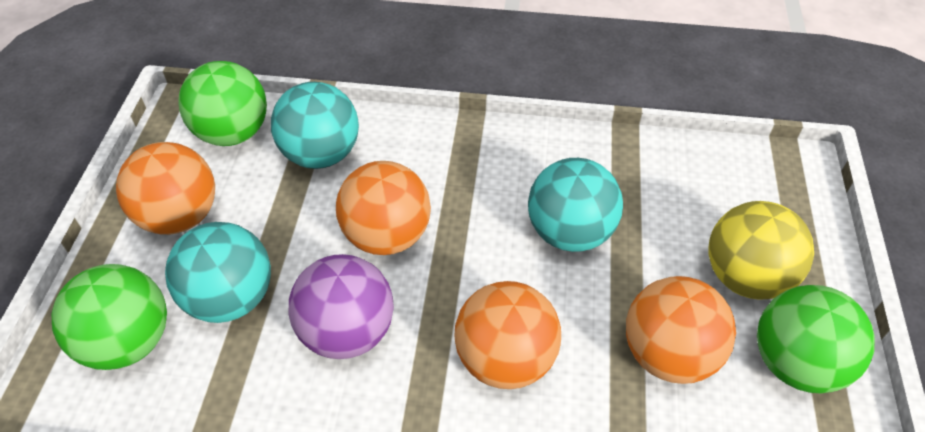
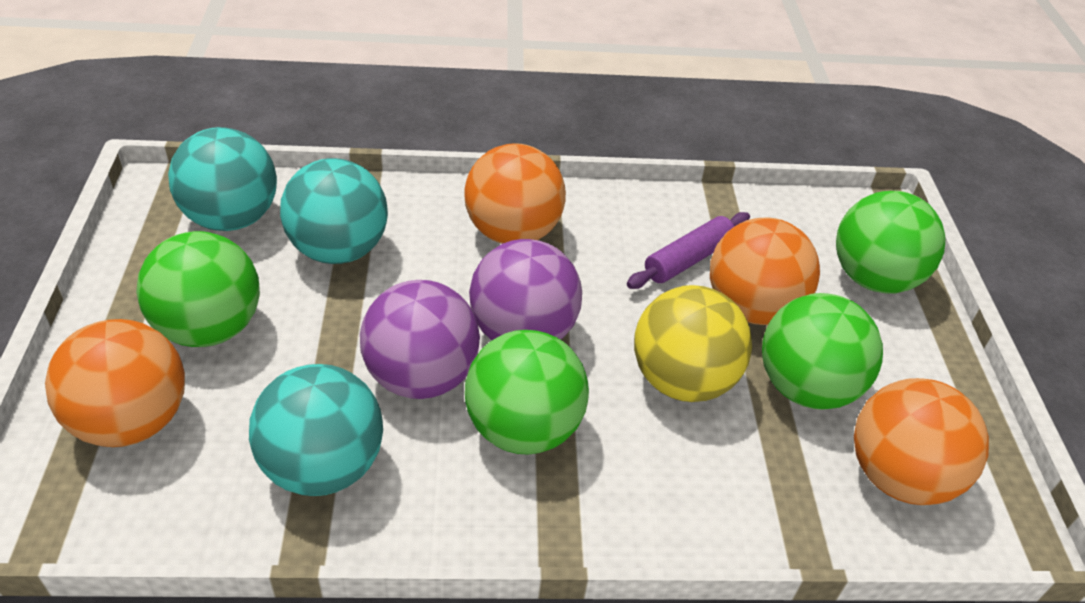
green ball: [51,264,167,370] [178,61,267,146] [757,285,875,393] = 3 -> [136,231,260,347] [465,330,589,455] [762,293,883,410] [836,191,946,294] = 4
purple ball: [289,254,394,359] = 1 -> [360,280,480,399] [469,239,582,340] = 2
purple rolling pin: none = 0 -> [627,212,750,289] = 1

